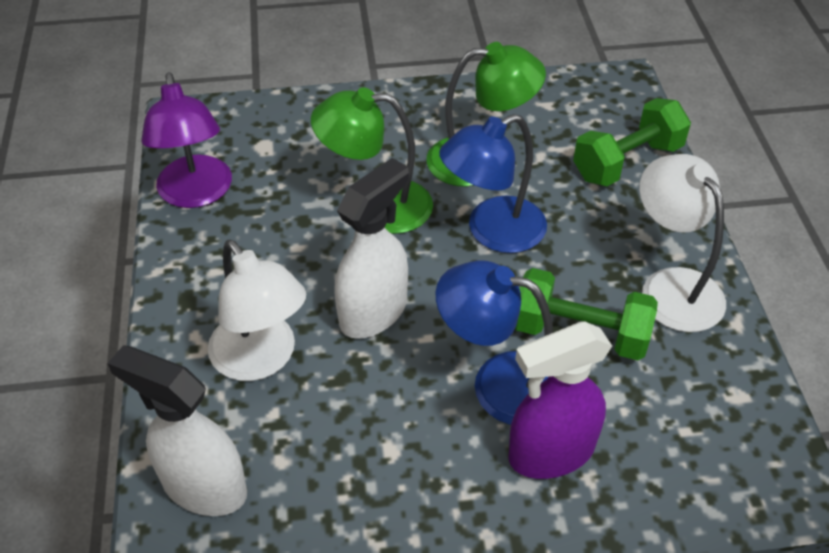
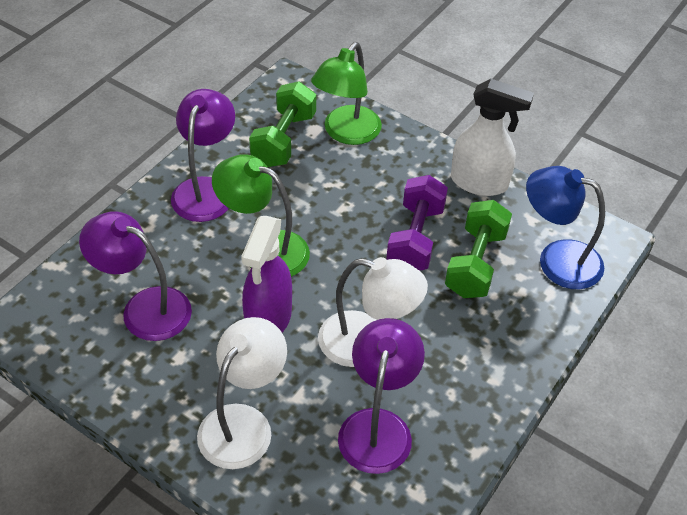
blue lamp: [436,261,553,425] [439,114,547,253] = 2 -> [526,166,605,289] = 1
purple dumbbell: none = 0 -> [386,175,448,271] = 1
purple lamp: [141,72,232,208] = 1 -> [79,211,192,341] [171,89,235,222] [338,318,425,474] = 3
white spray bottle: [107,345,247,516] [334,158,409,339] = 2 -> [451,79,534,196] = 1

